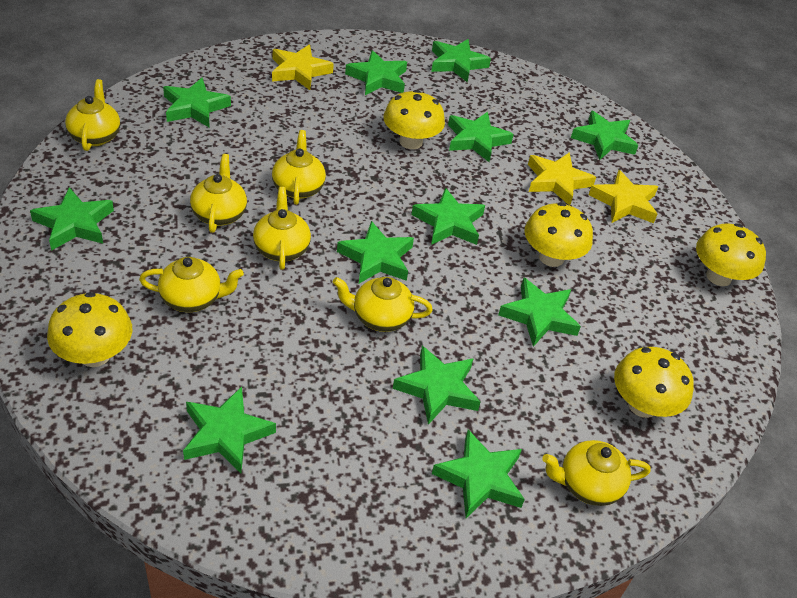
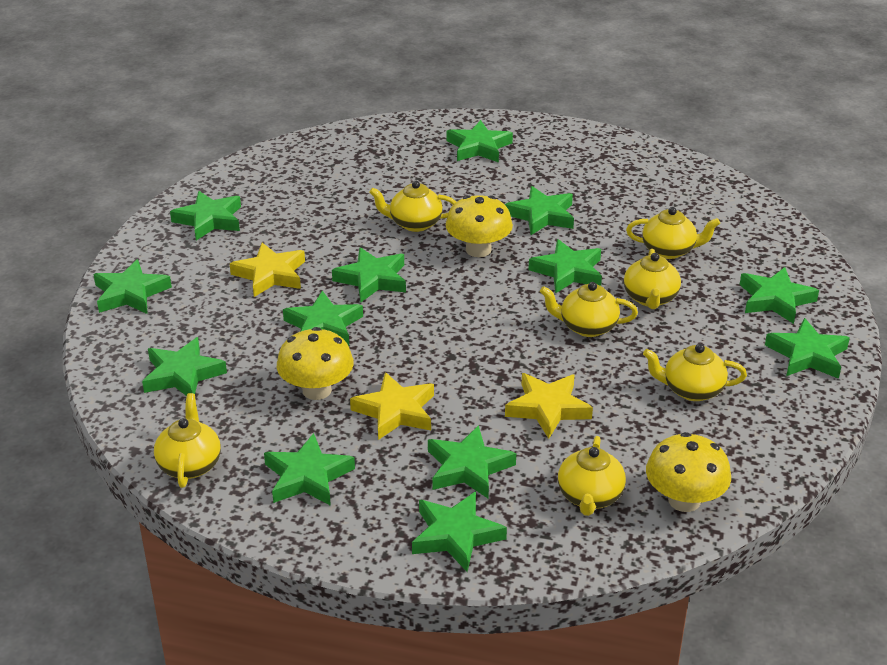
green star: [30,187,114,251] [163,78,231,127] [183,387,276,473] [337,221,414,283] [345,50,407,95] [393,346,481,425] [411,188,485,245] [431,39,491,82] [432,430,525,518] [448,112,514,162] [498,277,581,347] [571,111,639,160] = 12 -> [93,259,172,314] [142,337,227,396] [170,191,241,241] [264,433,355,506] [283,291,363,346] [332,247,406,302] [412,491,507,572] [428,425,516,498] [447,120,513,163] [505,186,574,235] [528,239,602,294] [740,267,819,324] [765,318,850,379] = 13
yellow mushroom: [47,292,132,367] [383,90,445,149] [525,202,593,267] [614,347,694,418] [696,223,766,286] = 5 -> [277,327,354,400] [445,195,513,257] [646,432,731,512] = 3

